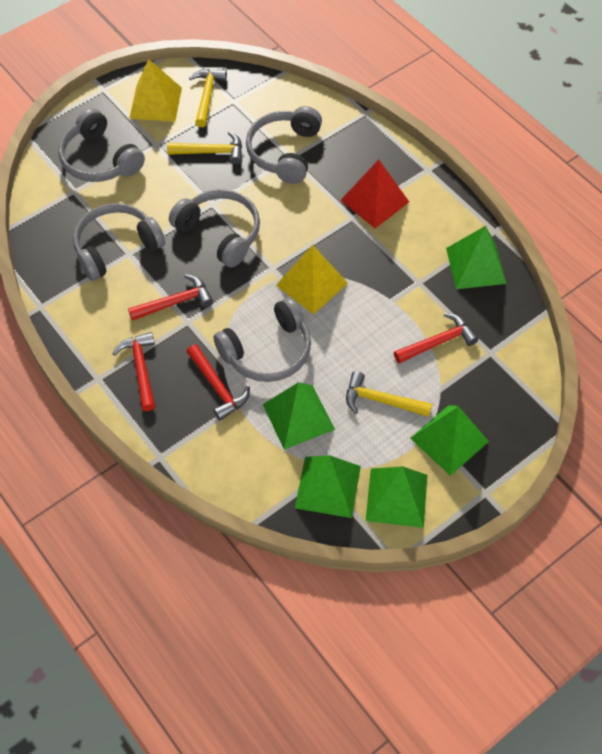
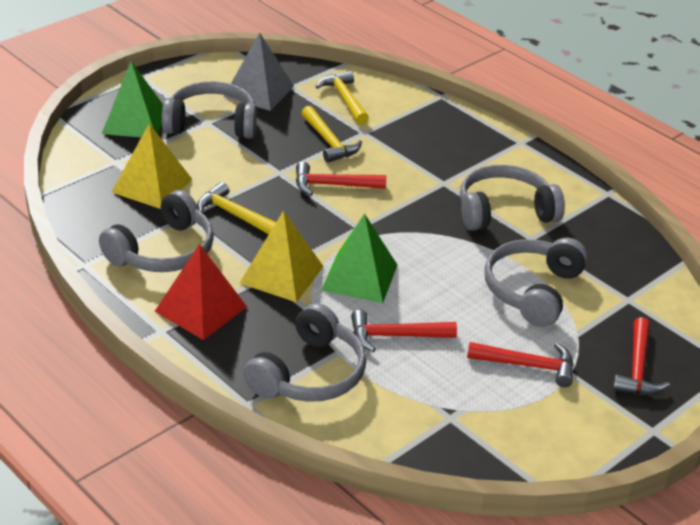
green pyramid: [263,382,335,449] [295,455,361,518] [366,467,427,528] [410,405,489,476] [446,226,506,289] = 5 -> [102,61,163,137] [321,213,397,303] = 2
grey pyramid: none = 0 -> [223,32,294,111] = 1

